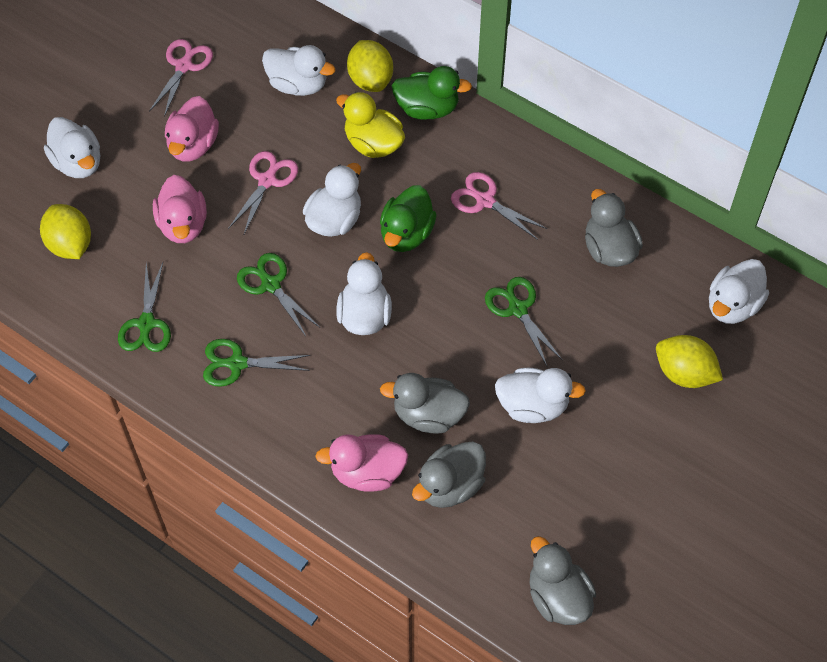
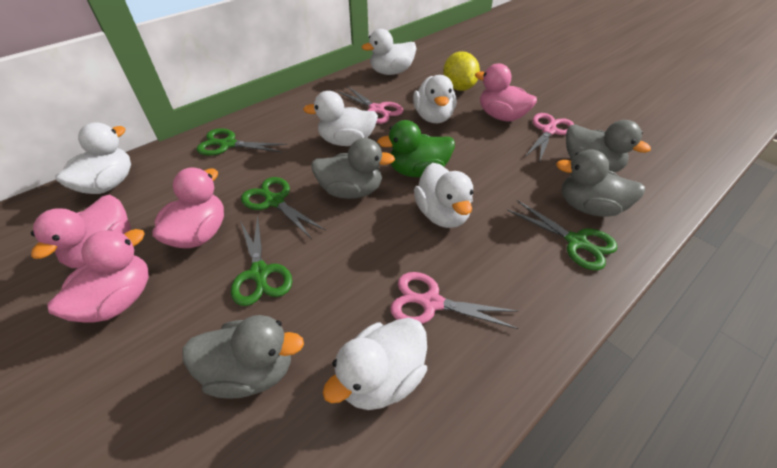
green duck: [380,185,437,252] [392,66,472,120] = 2 -> [377,120,455,177] = 1
pink duck: [153,175,207,243] [165,96,219,162] [315,434,408,492] = 3 -> [31,195,131,268] [47,229,149,323] [152,167,224,248] [475,63,537,121] = 4
yellow duck: [336,92,405,158] = 1 -> none = 0
yellow lemon: [40,204,91,259] [347,40,393,92] [656,335,723,388] = 3 -> [443,51,480,91] = 1

